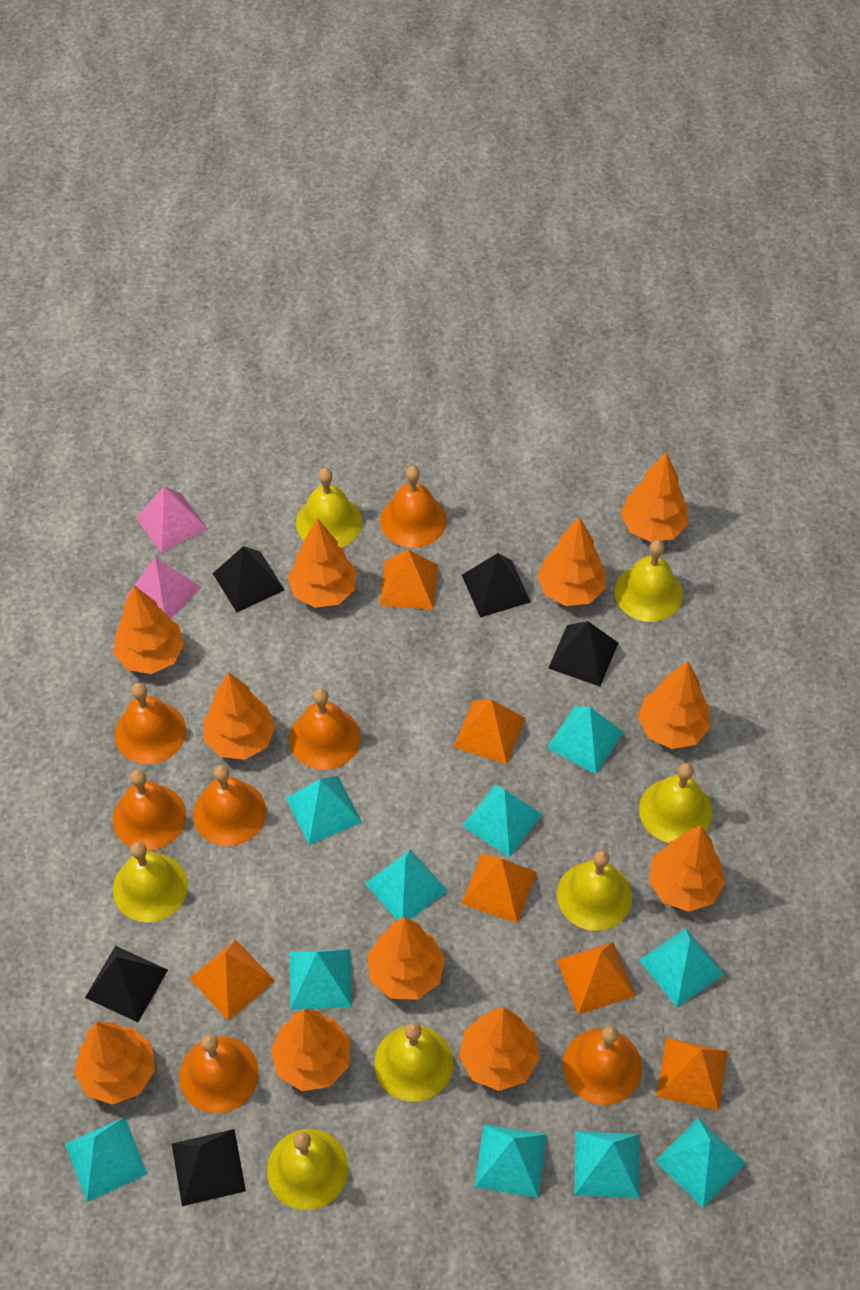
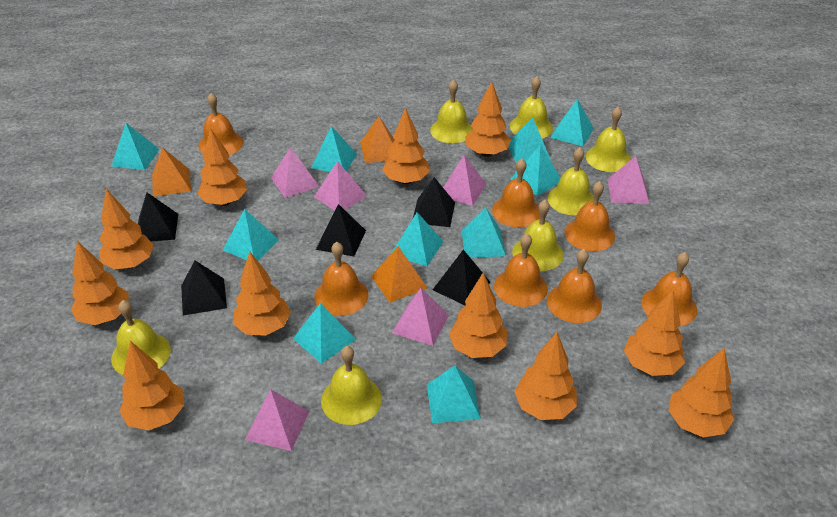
orange pyramid: [189,939,275,1021] [380,550,438,610] [454,700,525,765] [461,853,537,923] [557,942,635,1015] [656,1038,728,1111] = 6 -> [152,147,191,197] [360,116,395,163] [371,246,427,303] = 3
pink pyramid: [125,557,201,619] [136,486,208,553] = 2 -> [245,389,309,451] [271,147,319,198] [314,161,367,211] [392,288,449,346] [443,155,487,206] [608,156,649,204] = 6

